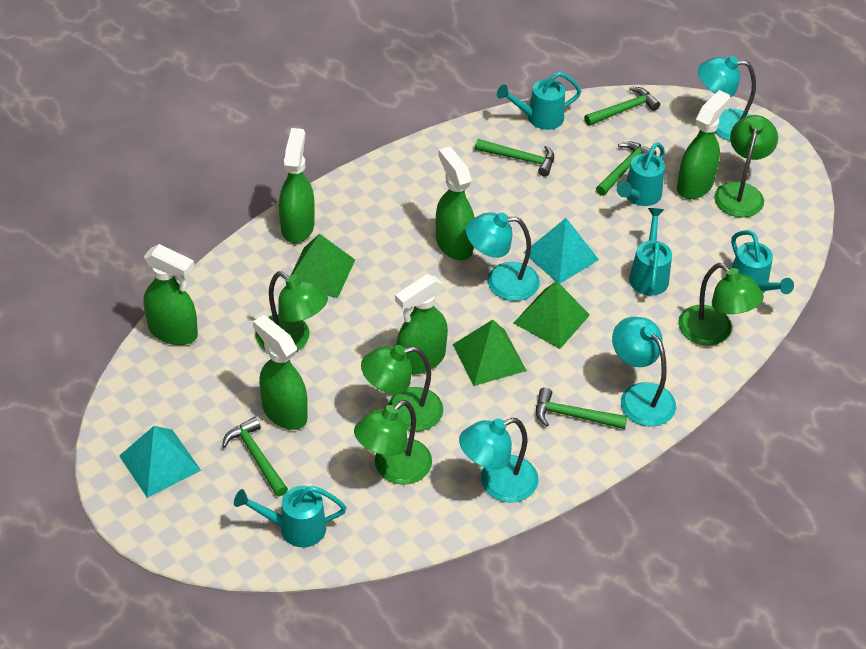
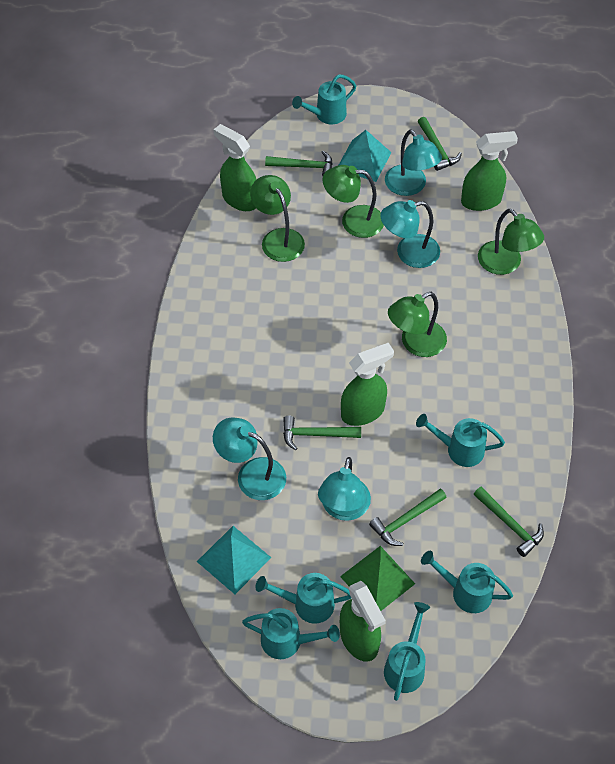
green lamp: [255,271,328,352] [354,400,432,485] [361,345,443,432] [678,263,764,345] [714,115,778,217] = 5 -> [250,175,305,262] [323,165,384,238] [388,292,447,357] [478,209,544,275] = 4
green pyramid: [291,234,355,298] [453,320,527,386] [514,281,590,349] = 3 -> [340,546,415,611] = 1
green spray bottle: [144,244,198,345] [253,315,308,430] [279,128,315,243] [395,274,448,375] [436,146,475,260] [677,90,730,199] = 6 -> [213,124,257,211] [340,581,386,662] [341,343,394,426] [461,131,518,211] = 4
turquoise watering can: [234,486,346,547] [497,72,581,130] [617,142,665,206] [629,208,672,295] [731,230,794,294] = 5 -> [242,608,340,659] [256,573,351,624] [292,74,356,124] [384,602,430,701] [416,414,505,467] [421,551,513,613] = 6

